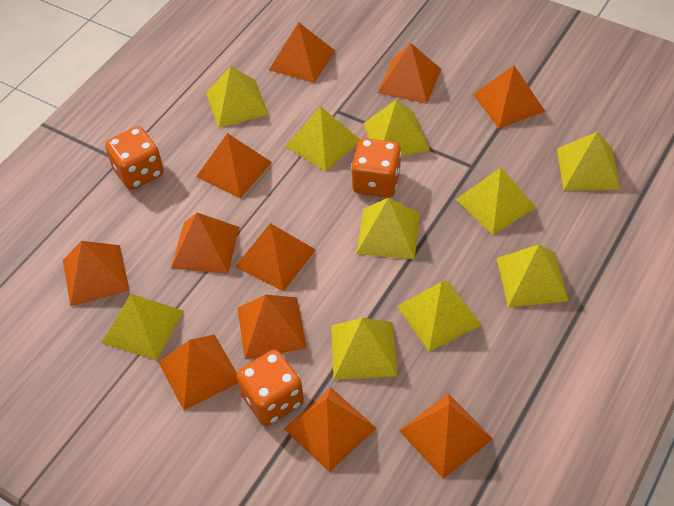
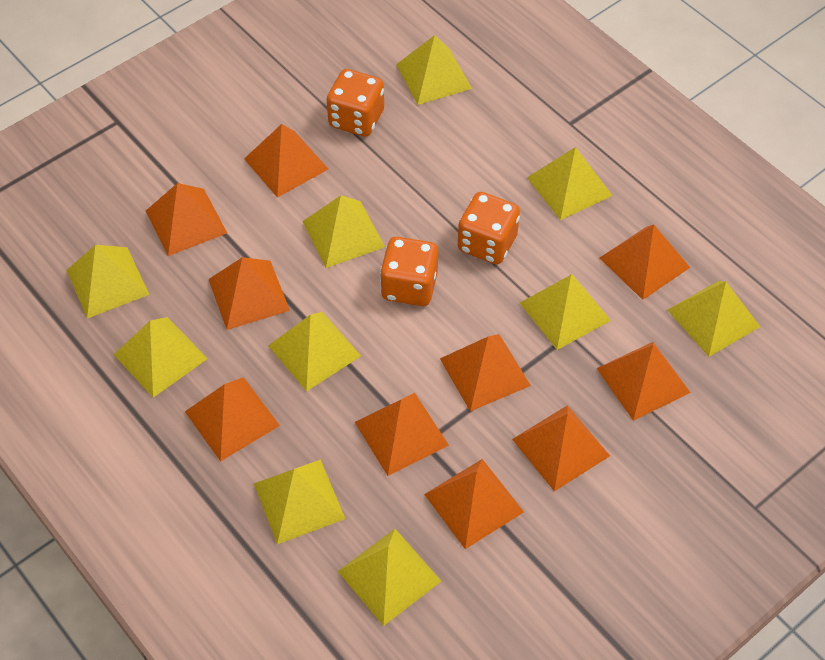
orange pyramid: [63,241,130,306] [158,335,238,410] [171,213,239,274] [196,133,272,198] [235,223,316,291] [237,295,307,359] [269,22,335,83] [284,387,376,472] [377,43,441,104] [399,393,493,479] [473,65,545,129] = 11 -> [146,183,227,256] [185,377,280,462] [209,257,290,330] [244,124,328,198] [355,393,449,476] [424,459,524,549] [440,334,531,411] [512,405,610,491] [596,342,691,421] [600,225,690,300] = 10

